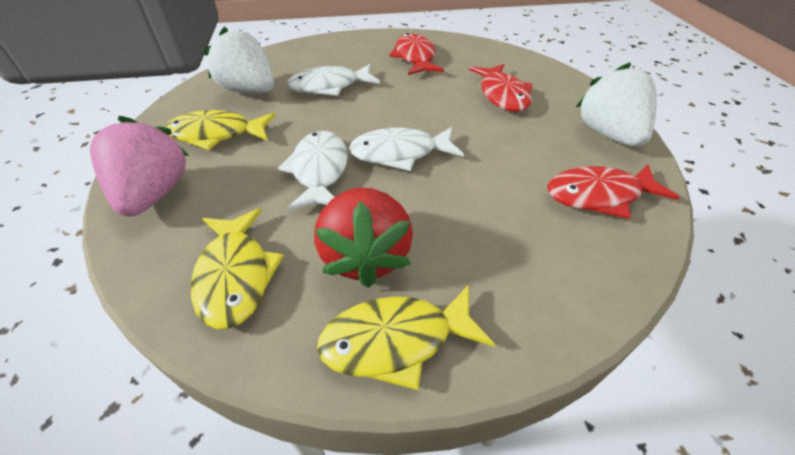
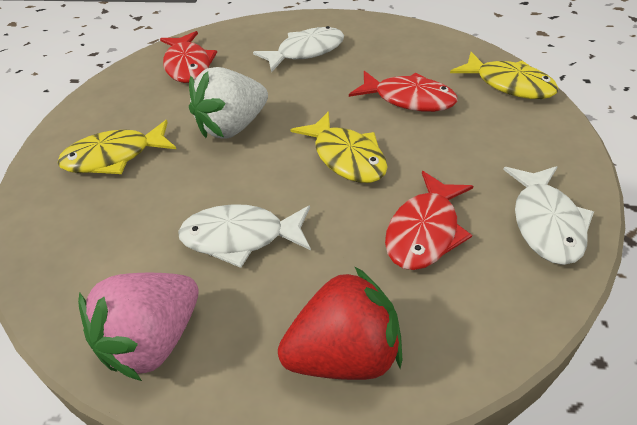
white strawberry: [203,27,274,94] [576,62,657,147] = 2 -> [189,67,268,139] = 1

